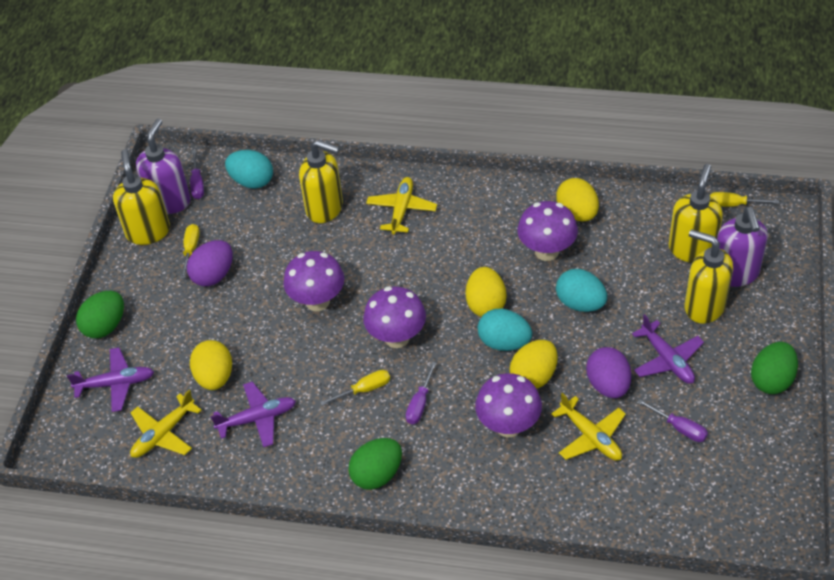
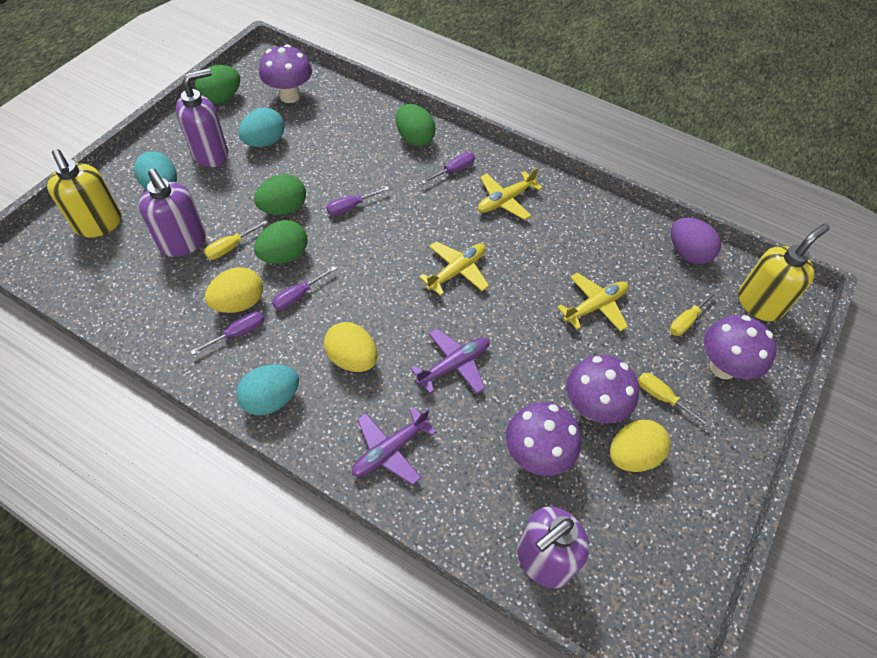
green egg: [76,291,124,338] [349,438,402,490] [751,342,798,394] = 3 -> [195,65,240,104] [254,174,306,215] [254,220,308,264] [396,104,436,146] = 4
purple egg: [187,240,233,286] [586,347,631,398] = 2 -> [671,218,721,264] = 1
purple plane: [67,347,154,412] [211,382,296,447] [632,314,704,384] = 3 -> [352,407,437,485] [410,328,489,394] = 2
purple screwdriver: [190,150,204,199] [406,362,437,424] [637,399,708,442] = 3 -> [190,311,264,355] [272,266,336,310] [326,186,389,216] [421,152,475,184] = 4
purple soap dispenser: [136,118,191,214] [717,207,768,287] = 2 -> [139,169,206,257] [176,68,228,167] [517,507,589,588] = 3
yellow egg: [190,340,232,390] [466,267,506,317] [510,340,558,389] [556,178,599,221] = 4 -> [205,267,263,313] [324,322,377,372] [610,420,670,472] = 3
yellow soap dispenser: [113,149,170,245] [299,140,343,223] [669,164,723,263] [685,229,733,324] = 4 -> [47,149,121,238] [738,223,830,321] = 2

